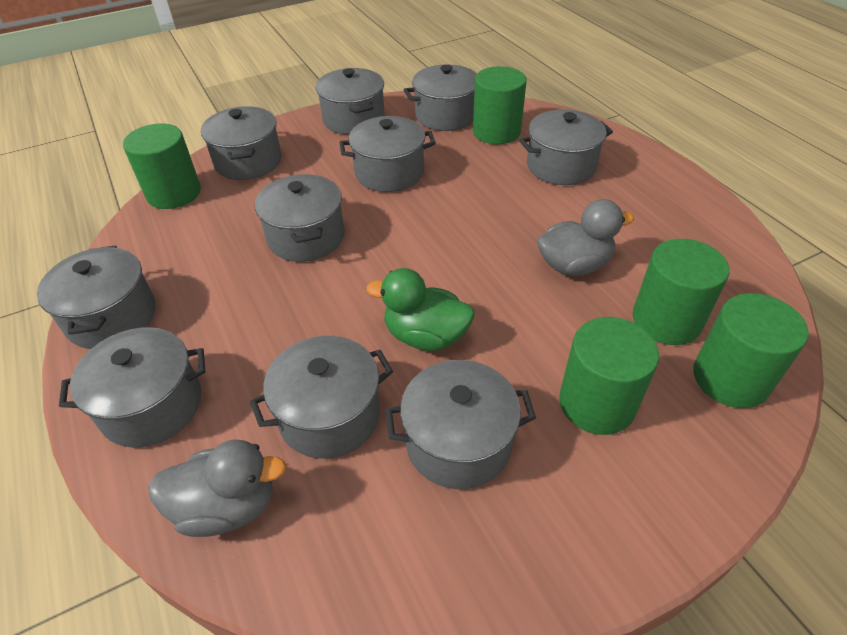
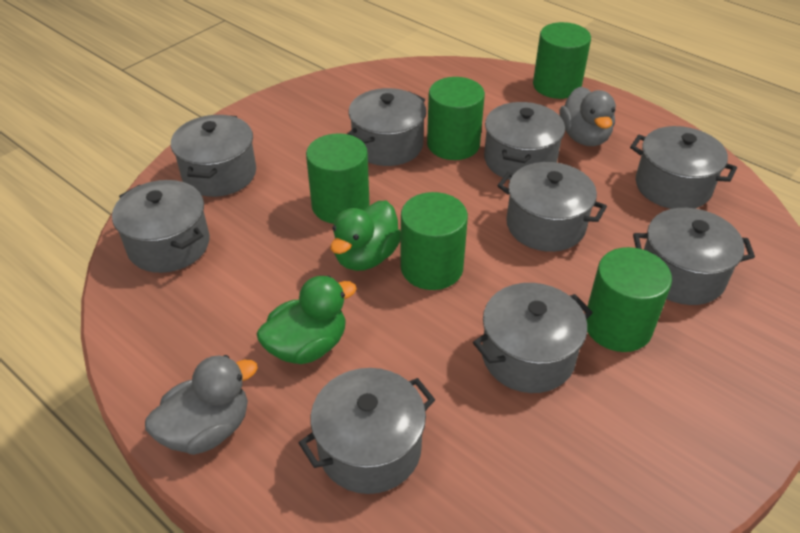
green duck: [366,268,475,351] = 1 -> [257,276,357,364] [330,201,401,271] = 2
grey pot: [37,245,156,349] [59,327,205,447] [201,106,282,180] [250,336,393,459] [255,174,345,262] [316,68,385,135] [339,116,436,192] [385,360,536,489] [404,64,477,131] [519,109,613,185] = 10 -> [112,180,210,273] [171,115,256,197] [299,368,435,494] [348,88,426,166] [473,283,593,393] [484,102,565,180] [497,162,607,252] [630,126,737,209] [633,208,755,305] = 9

